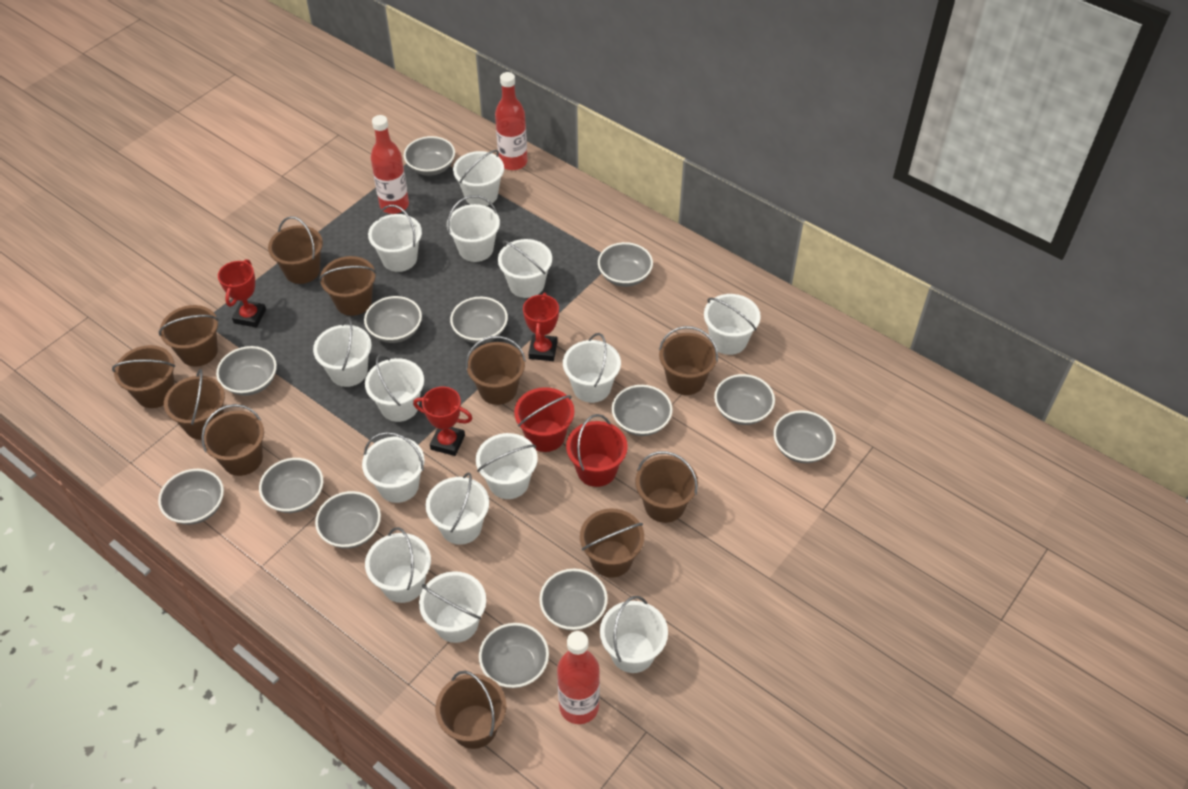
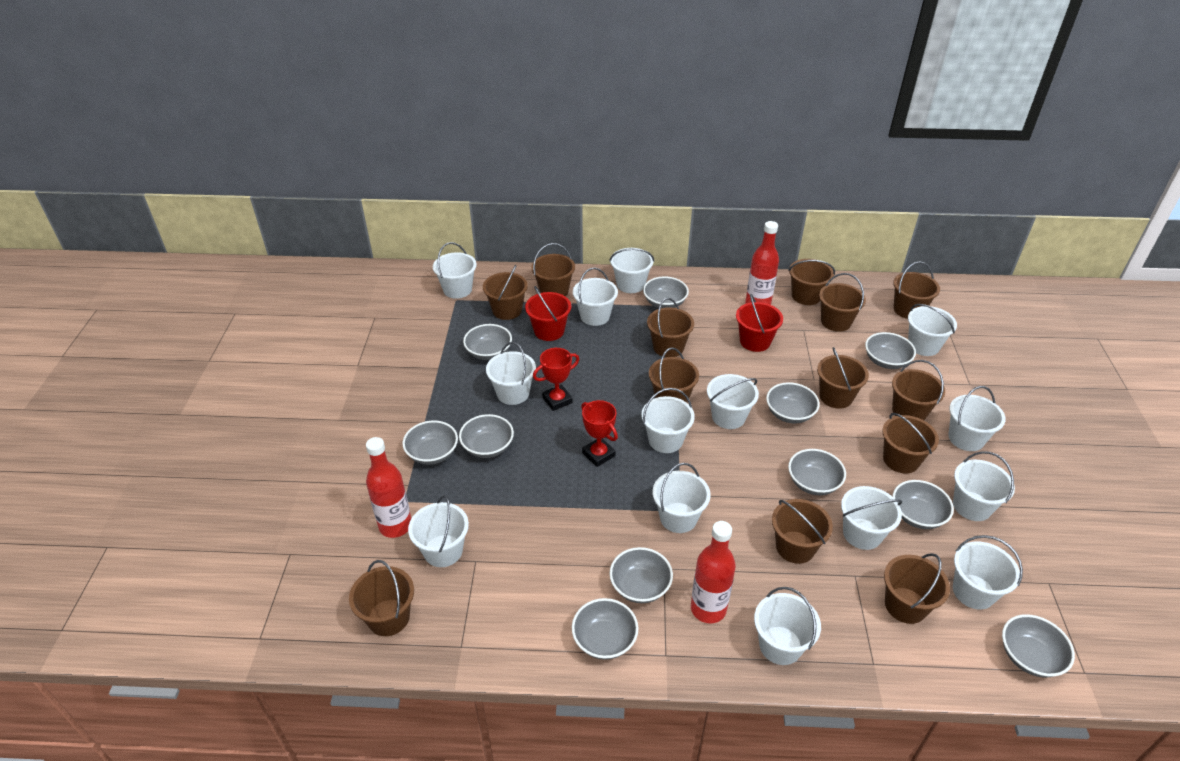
brown bucket: [112,345,175,408] [159,305,219,367] [164,369,225,440] [201,404,264,476] [268,216,323,284] [319,256,377,316] [435,671,507,749] [466,336,526,405] [580,509,644,578] [635,451,698,523] [659,326,718,395] = 11 -> [349,560,414,636] [483,265,528,320] [531,243,575,296] [647,298,694,357] [649,347,699,403] [772,499,833,564] [788,259,835,305] [817,347,869,409] [819,273,866,332] [882,413,939,473] [884,553,950,624] [892,360,945,420] [893,261,940,319] = 13
grey bowl: [158,469,224,525] [216,346,277,396] [259,458,323,513] [315,491,381,549] [364,296,422,343] [404,136,455,176] [450,297,508,343] [479,623,549,688] [539,569,608,631] [598,242,653,287] [612,385,673,436] [714,374,775,425] [774,410,836,463] = 13 -> [402,421,458,465] [459,414,514,458] [463,324,512,360] [572,598,639,660] [609,547,673,603] [643,276,689,308] [766,382,820,423] [788,449,846,495] [865,332,916,369] [893,480,954,529] [1002,614,1075,677] = 11
red trophy: [218,259,266,328] [413,387,472,456] [523,293,559,361] = 3 -> [533,348,579,411] [581,400,618,467] = 2

